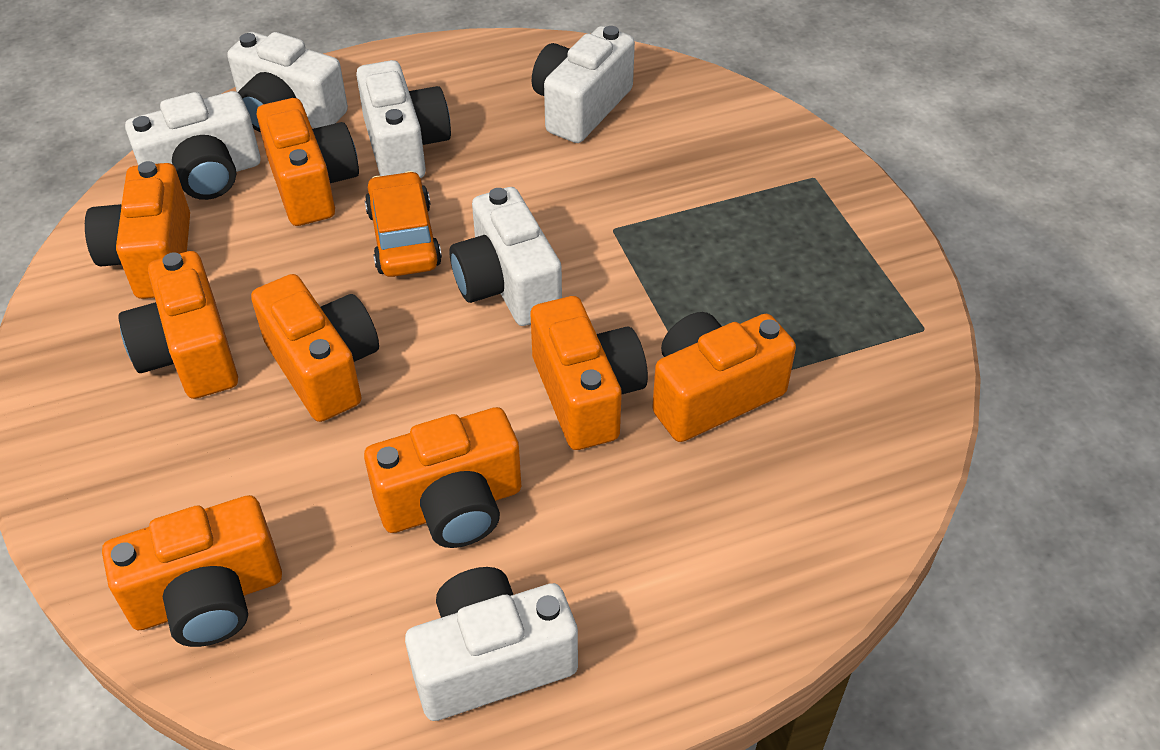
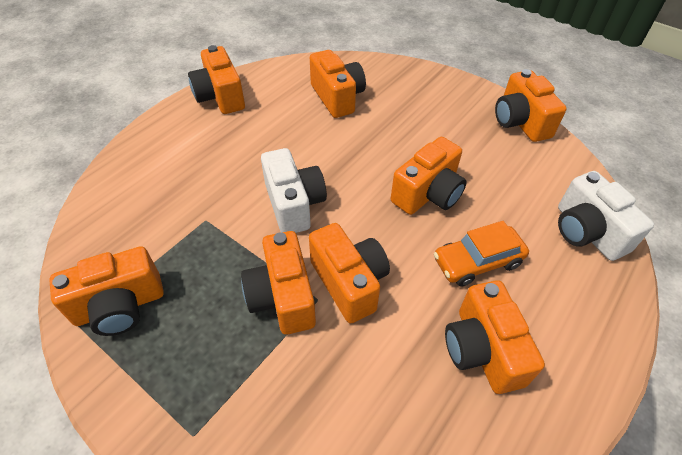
white camera: [125,91,260,200] [227,32,348,133] [356,60,451,178] [405,567,578,721] [449,187,562,326] [532,26,635,143] = 6 -> [261,148,327,233] [558,171,654,261] = 2

